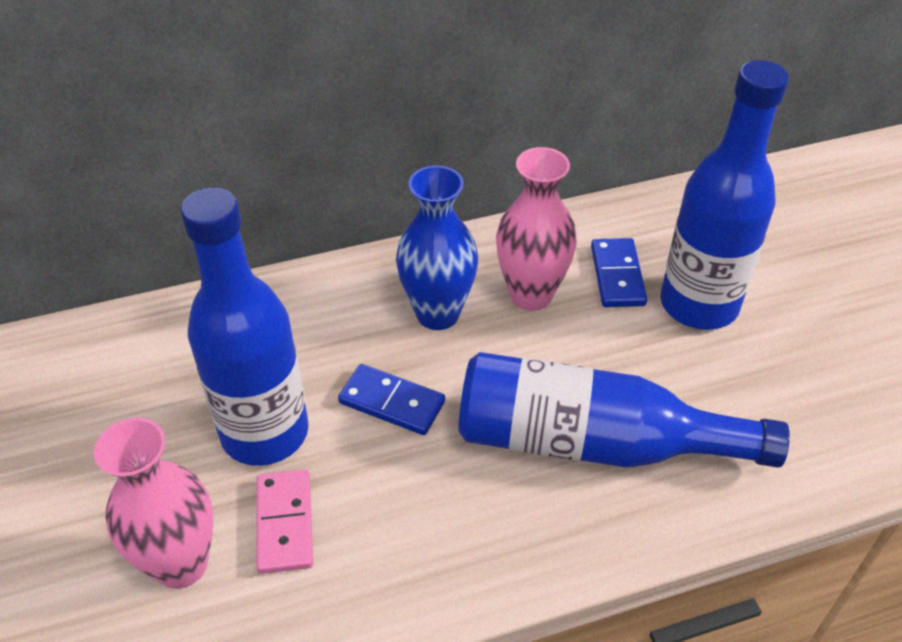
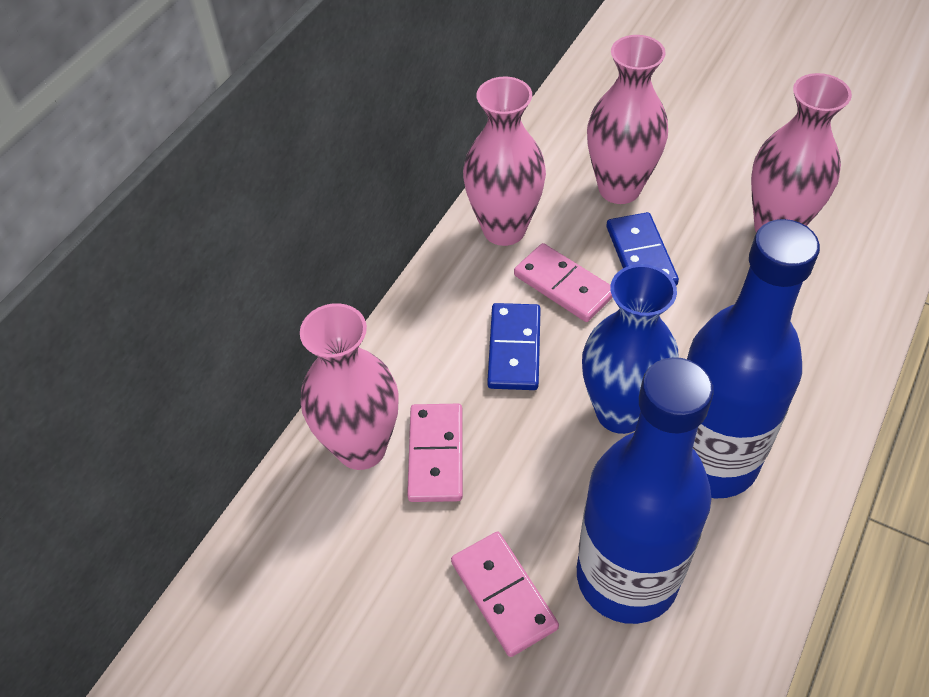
blue bottle: [181,187,309,466] [458,352,790,468] [660,60,789,330] = 3 -> [577,357,714,624] [687,219,820,498] = 2
pink domino: [256,469,313,574] = 1 -> [407,404,463,502] [451,532,559,657] [514,243,613,322] = 3
pink vase: [94,418,214,589] [496,147,577,311] = 2 -> [300,303,399,470] [463,77,546,246] [587,35,668,204] [751,73,852,232] = 4

